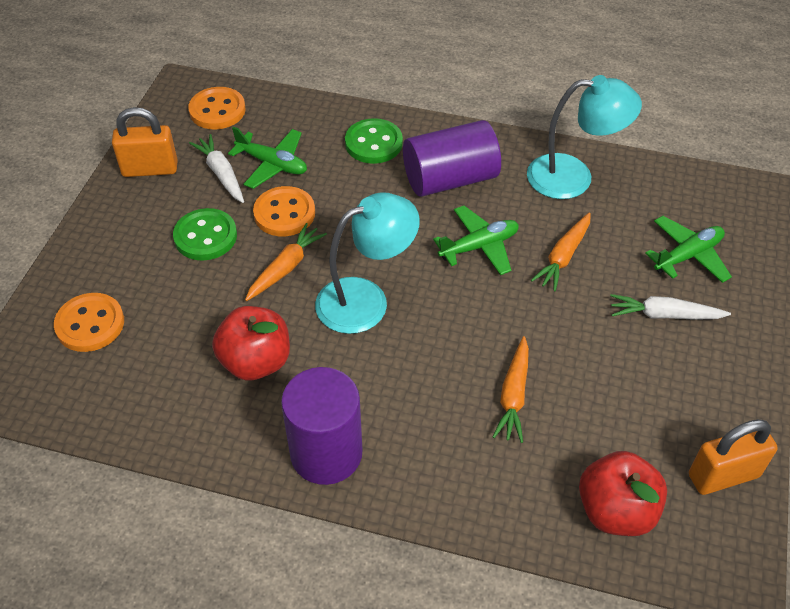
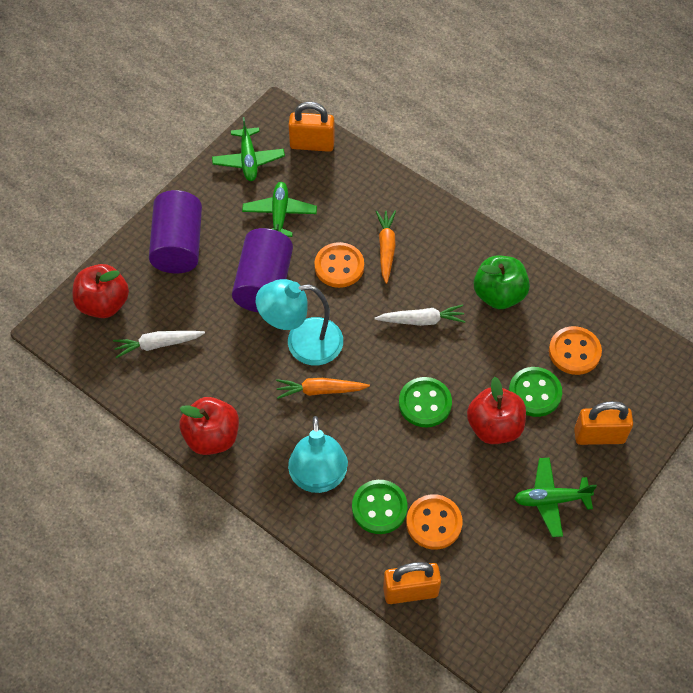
green apple: none = 0 -> [474,256,530,309] = 1
green button: [173,208,237,261] [345,118,403,164] = 2 -> [352,480,408,534] [399,377,452,427] [509,367,562,417] = 3
orange carrot: [245,223,327,301] [493,336,529,443] [531,212,591,291] = 3 -> [276,378,370,399] [376,211,396,284] = 2
orange padlock: [112,107,178,177] [689,419,778,495] = 2 -> [289,102,335,152] [383,562,441,604] [574,401,633,445] = 3
red apple: [212,306,290,380] [579,451,667,536] = 2 -> [72,264,129,318] [180,397,239,455] [467,377,526,444] = 3

